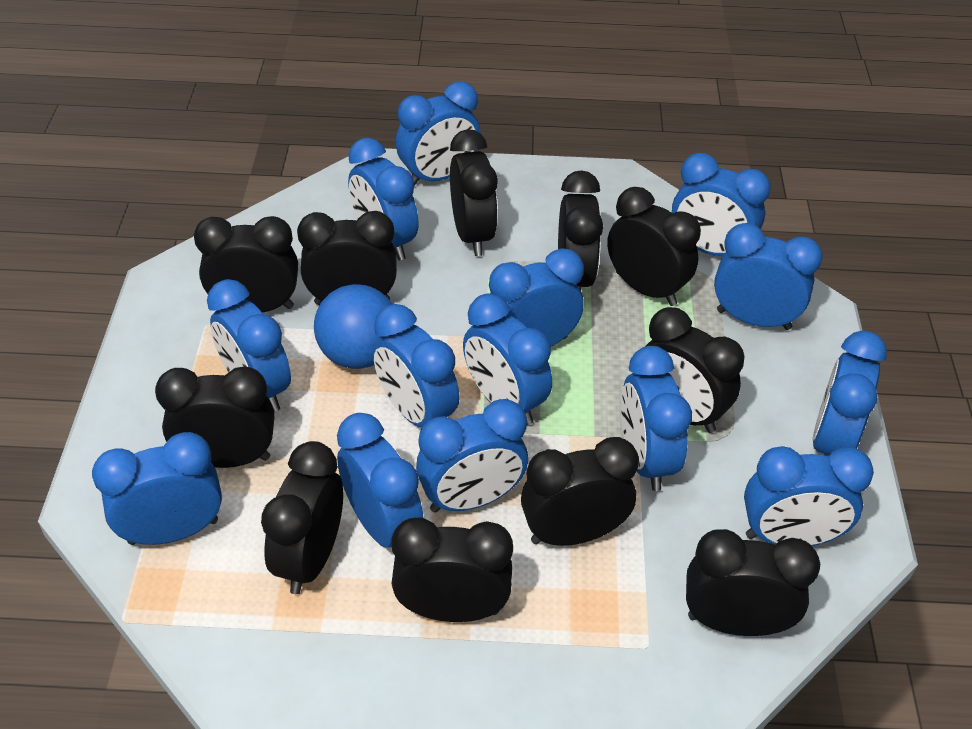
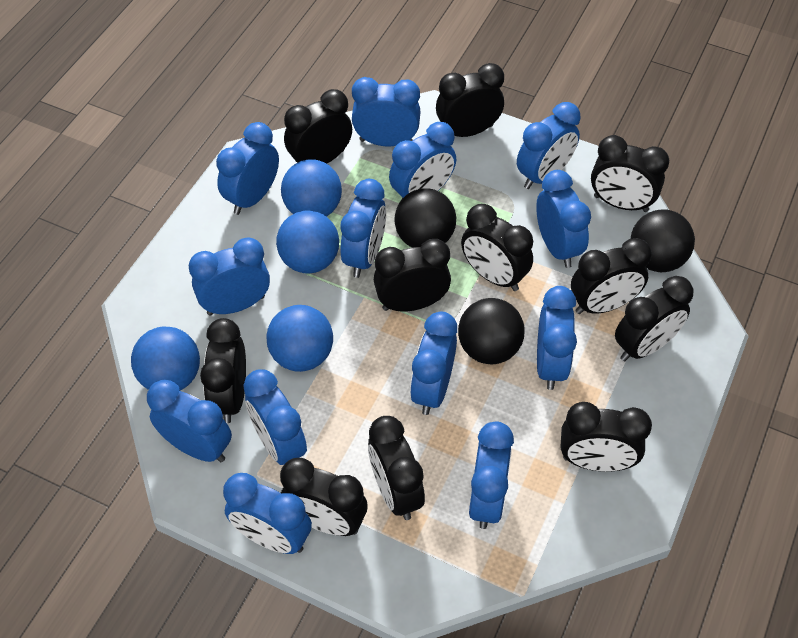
black ball: none = 0 -> [394,188,456,248] [458,298,525,364] [631,209,695,272] = 3
blue ball: [314,284,392,369] = 1 -> [131,327,200,391] [266,305,333,372] [276,210,339,274] [281,159,342,217] = 4
blue clock: [92,432,222,545] [207,279,291,412] [337,413,424,548] [348,138,419,261] [372,304,460,427] [396,81,480,186] [416,399,528,513] [463,294,552,425] [489,248,584,346] [621,346,692,491] [672,153,771,256] [714,223,822,330] [744,446,874,546] [812,330,887,456] = 14 -> [147,380,232,462] [189,237,270,316] [216,122,279,215] [223,473,312,554] [243,369,307,465] [340,179,386,278] [352,77,421,146] [389,122,456,200] [410,311,457,415] [469,421,514,529] [517,102,580,189] [536,170,591,268] [537,286,577,390] = 13

